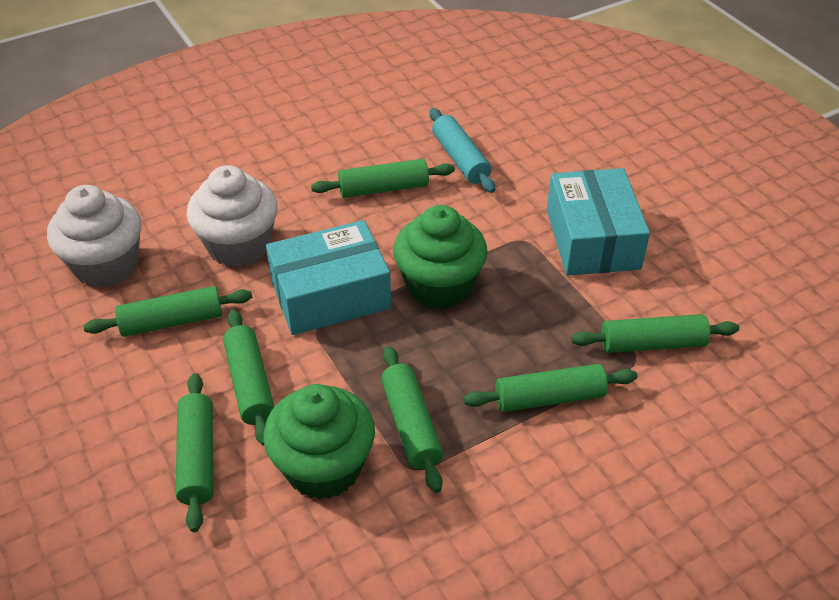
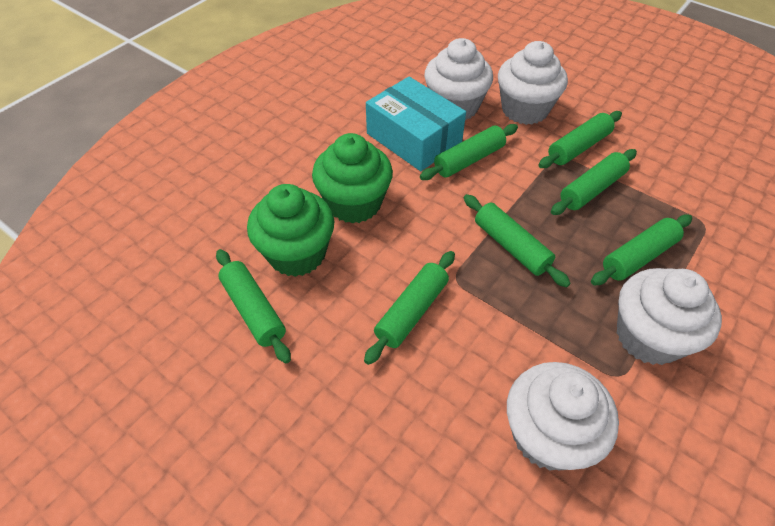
turquoise box: [266,220,391,335] [547,168,650,276] = 2 -> [366,77,466,171] = 1
turquoise rolling pin: [429,108,495,193] = 1 -> none = 0
white cupcake: [47,185,142,288] [186,165,278,267] = 2 -> [424,38,493,121] [498,41,568,125] [507,362,619,471] [617,268,722,365] = 4

